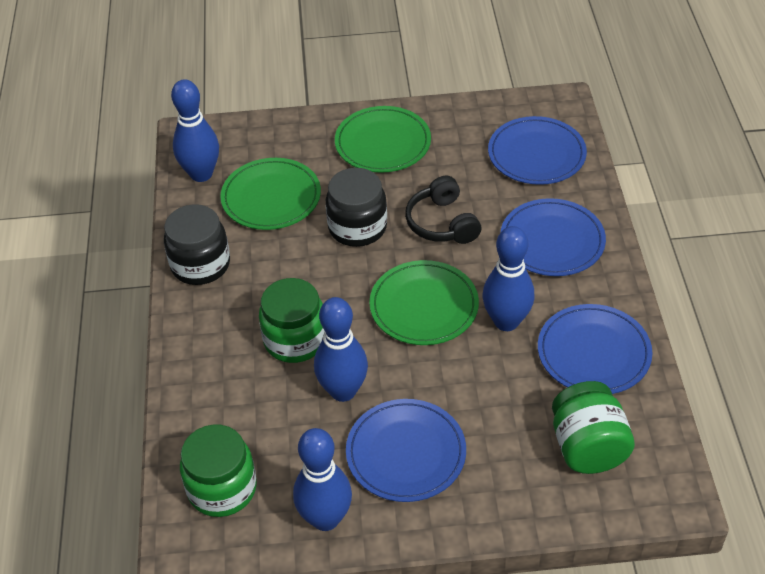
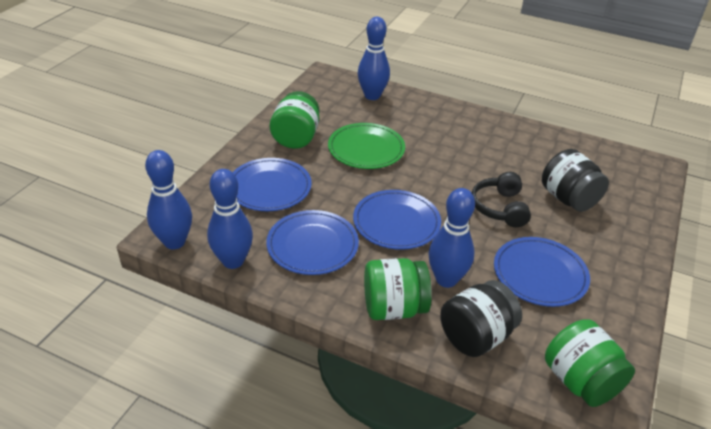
green plate: [220,158,321,230] [335,106,431,173] [369,260,479,345] = 3 -> [328,123,405,169] = 1

